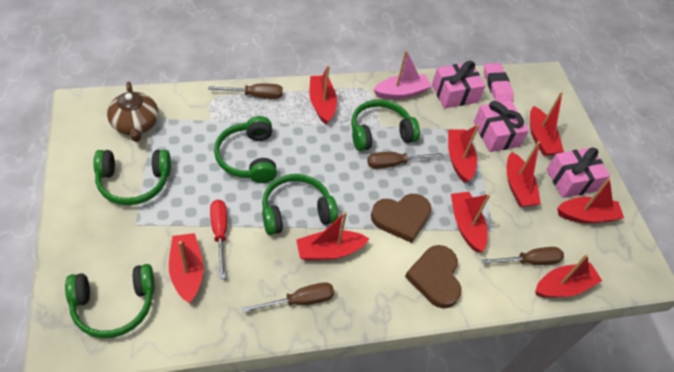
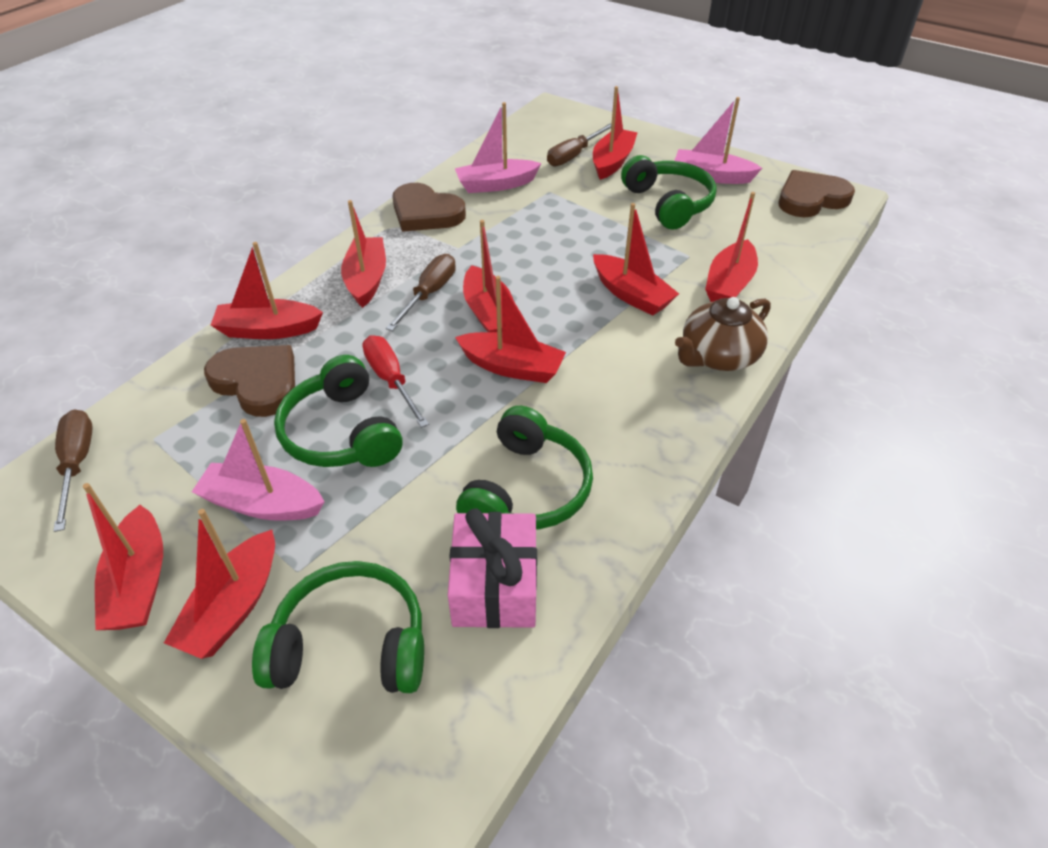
brown heart: [371,194,431,243] [405,245,462,309] = 2 -> [204,345,295,417] [392,183,466,232] [779,170,855,217] = 3
brown screwdriver: [208,84,283,99] [242,282,334,313] [367,152,443,169] [482,247,564,265] = 4 -> [53,410,93,532] [386,254,456,331] [547,123,611,166] = 3
green headphones: [65,264,155,338] [93,150,171,205] [214,116,277,183] [262,174,338,235] [351,99,420,151] = 5 -> [252,561,424,693] [274,355,403,467] [456,406,593,529] [621,155,717,230] = 4
pink boat: [373,50,432,99] = 1 -> [192,419,325,521] [455,102,541,193] [674,97,762,184] = 3
pink eraser: [484,63,514,102] = 1 -> none = 0
pink gift: [432,61,486,108] [474,101,529,152] [546,148,610,198] = 3 -> [448,508,537,628] = 1

